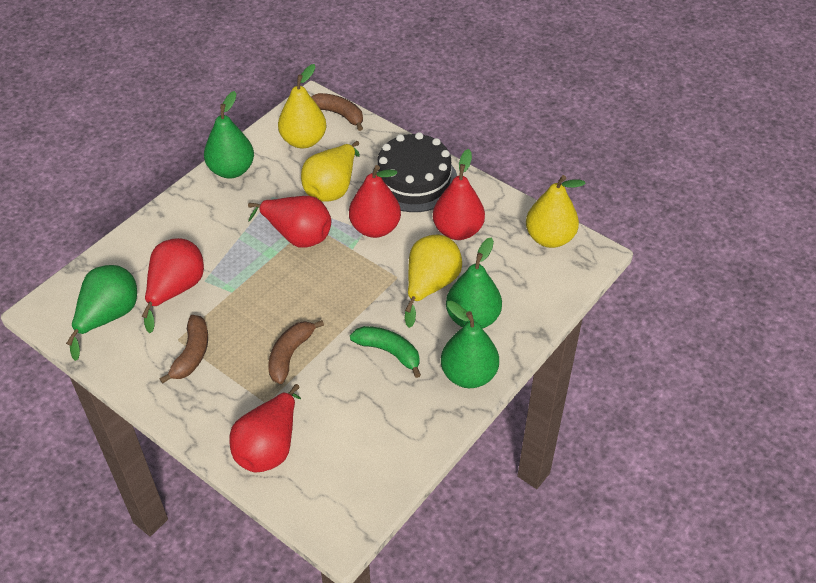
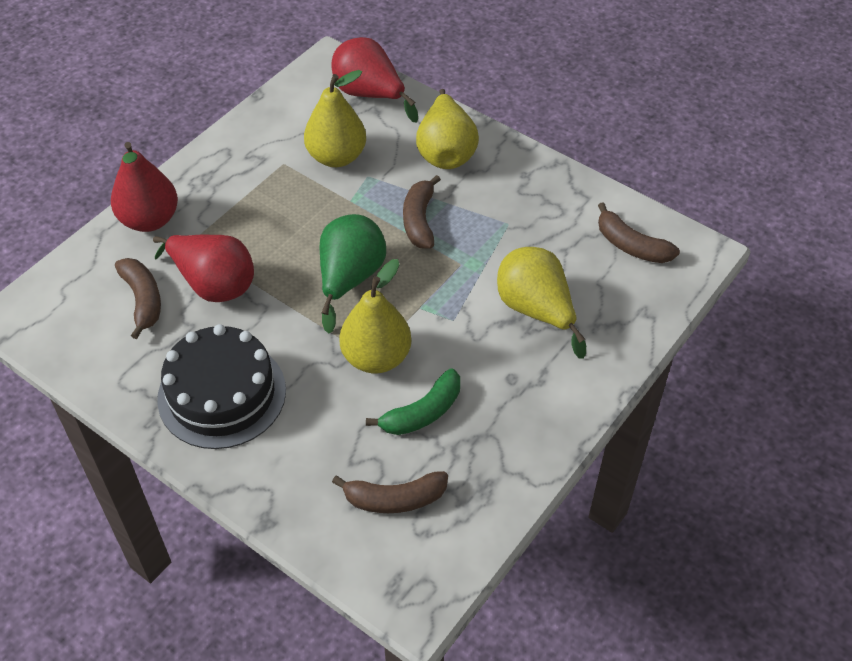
brown banana: [160,315,208,384] [268,320,324,384] [311,93,363,131] = 3 -> [115,258,161,339] [332,471,448,513] [403,175,441,249] [598,202,680,263] = 4
green pear: [66,265,137,361] [204,91,254,178] [441,301,499,388] [446,237,502,329] = 4 -> [320,214,386,334] = 1
red pear: [141,238,204,333] [230,384,301,472] [248,196,331,248] [349,165,401,238] [433,149,485,240] = 5 -> [111,142,178,232] [153,235,254,302] [331,37,418,122] = 3

